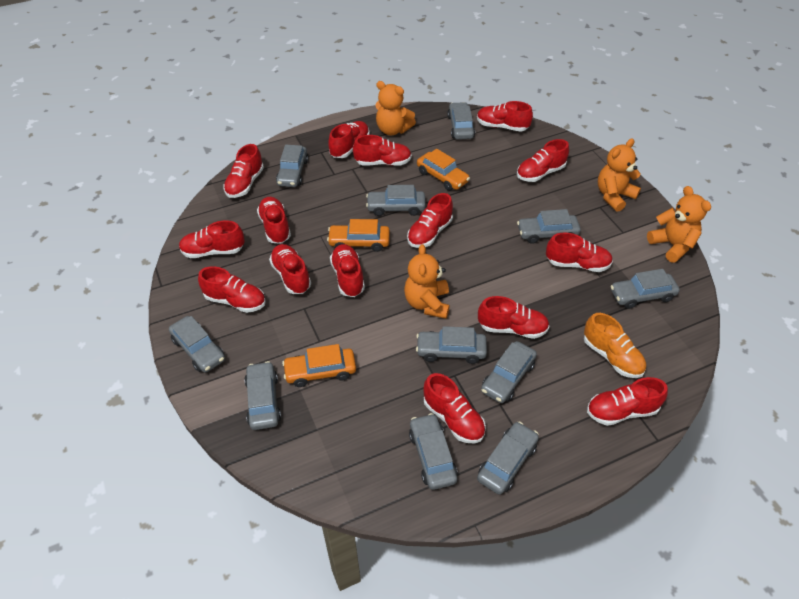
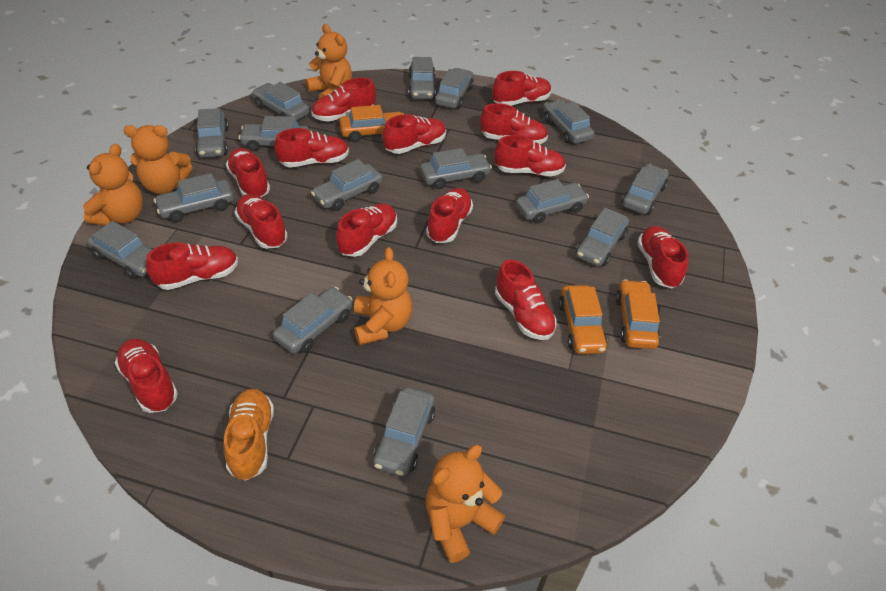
grey car: [169,316,225,373] [244,361,281,430] [276,145,308,187] [366,185,426,216] [409,413,458,490] [416,326,487,364] [447,102,475,140] [477,421,539,495] [481,341,537,403] [517,209,581,244] [611,269,680,309] = 11 -> [87,221,153,279] [154,173,234,222] [195,108,229,158] [239,116,309,151] [252,82,310,121] [273,287,353,353] [311,159,383,211] [373,387,435,476] [409,57,436,99] [420,148,492,189] [435,68,474,109] [516,179,589,224] [544,100,594,144] [576,208,629,266] [622,164,669,214] = 15
orange teddy bear: [375,81,416,135] [404,244,450,319] [598,138,641,212] [647,186,711,263] = 4 -> [83,144,143,226] [123,125,193,194] [306,24,352,99] [354,247,412,345] [425,445,505,563] = 5
red shoe: [179,220,245,258] [198,266,266,313] [223,144,264,198] [257,197,291,244] [269,244,311,294] [328,121,370,158] [330,244,365,297] [353,135,412,166] [407,193,453,248] [423,373,486,443] [477,101,533,132] [478,296,550,339] [517,139,569,182] [546,233,613,272] [587,377,668,426] = 15 -> [115,339,178,413] [146,242,238,290] [226,148,270,197] [234,194,288,249] [274,128,349,167] [311,78,376,122] [336,203,397,257] [383,114,446,154] [426,188,473,243] [480,103,548,144] [492,71,551,106] [494,135,566,177] [495,259,557,340] [637,226,689,288] = 14

